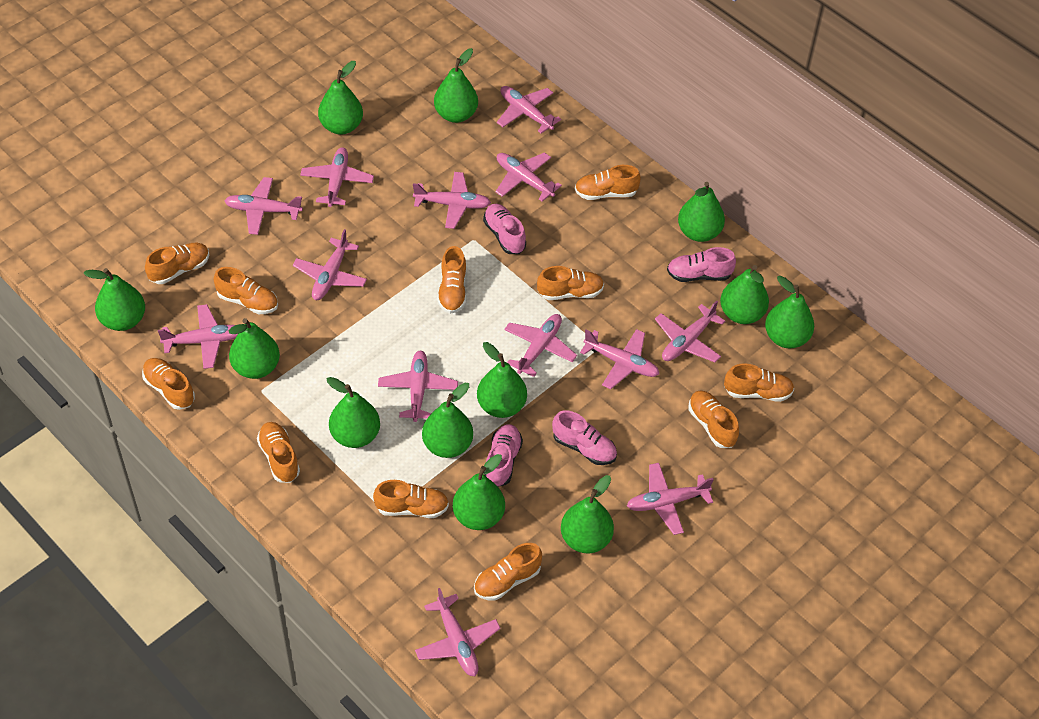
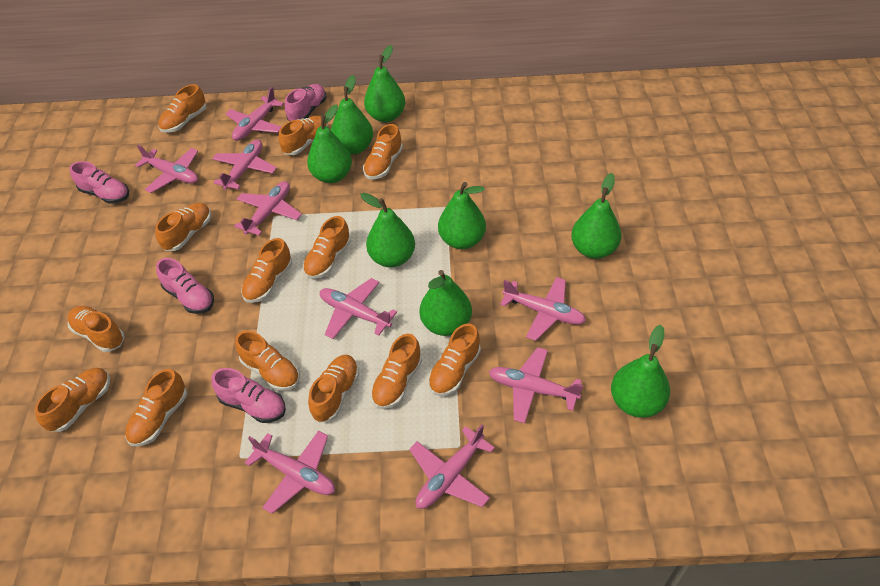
green pear: [84,268,145,331] [229,318,280,379] [318,61,363,135] [326,377,380,448] [422,383,473,458] [434,48,478,123] [453,454,505,530] [477,342,527,418] [561,475,614,553] [678,182,725,242] [720,265,769,324] [765,276,814,348] = 12 -> [307,105,352,183] [331,75,373,155] [360,193,415,267] [364,45,405,122] [420,270,472,336] [438,182,486,249] [571,173,621,259] [611,325,670,418] = 8
orange shoe: [142,358,195,410] [145,243,209,284] [214,267,278,314] [257,422,300,483] [373,480,449,518] [437,246,466,314] [474,543,542,601] [537,266,604,300] [575,165,641,200] [688,390,739,448] [724,363,794,402] = 11 -> [34,368,110,432] [68,306,125,352] [125,369,187,447] [155,203,211,251] [158,84,207,133] [235,331,300,391] [241,238,292,303] [279,116,328,155] [303,216,351,279] [308,355,359,422] [363,124,403,179] [371,334,422,409] [428,323,481,396] = 13
pink plane: [158,304,238,369] [224,177,303,235] [293,229,367,300] [300,147,374,207] [378,351,458,422] [413,172,491,229] [415,588,501,676] [496,152,562,202] [497,86,561,134] [504,314,577,377] [580,329,659,389] [627,463,714,535] [655,300,725,362] = 13 -> [135,145,198,193] [212,140,277,190] [226,87,284,141] [234,181,302,236] [245,430,335,514] [320,278,397,339] [409,425,495,509] [489,347,583,423] [500,277,586,341] = 9

